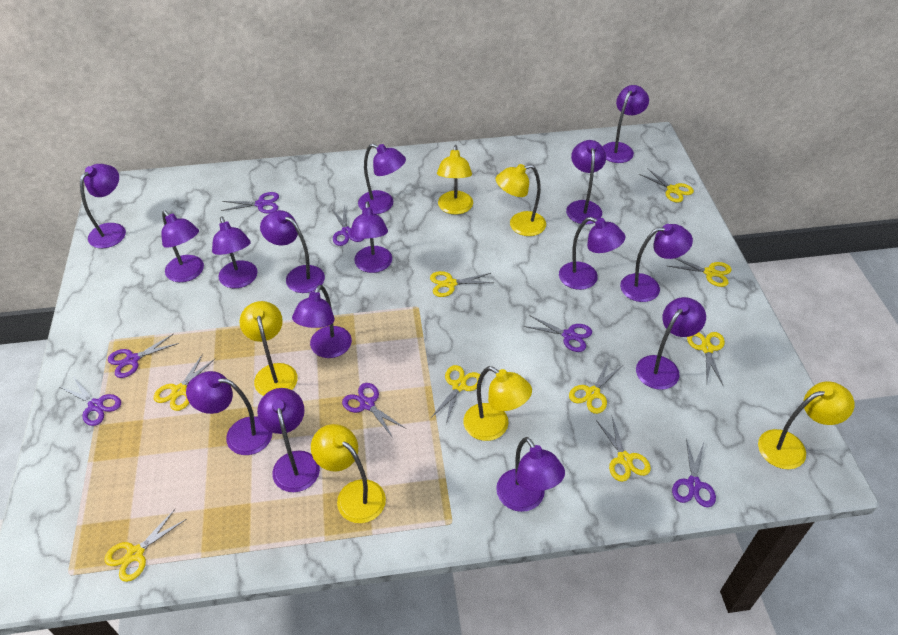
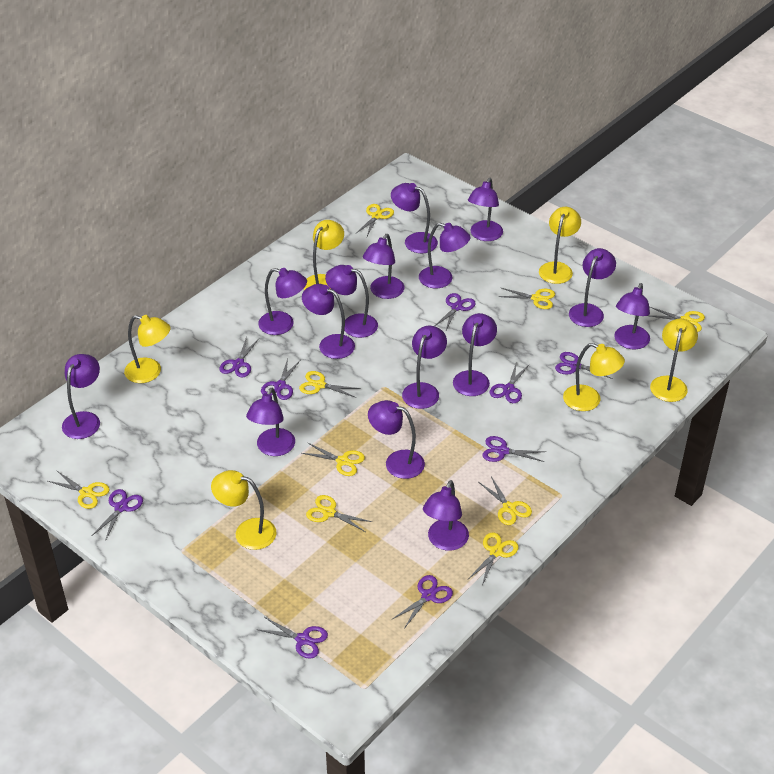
purple scissors: [60,378,121,426] [108,334,179,378] [221,192,279,213] [331,206,364,246] [342,383,406,438] [524,315,592,352] [672,439,716,507] = 7 -> [92,489,143,541] [219,336,259,377] [256,617,328,659] [261,358,300,400] [392,575,453,629] [435,293,476,330] [482,436,546,462] [490,361,530,403] [555,352,613,379] = 9

